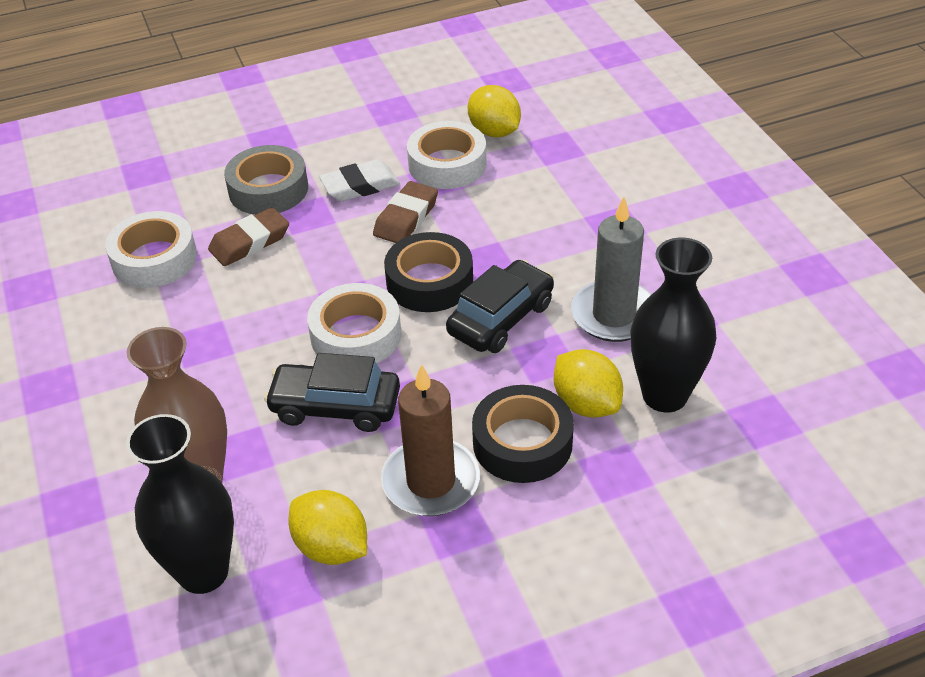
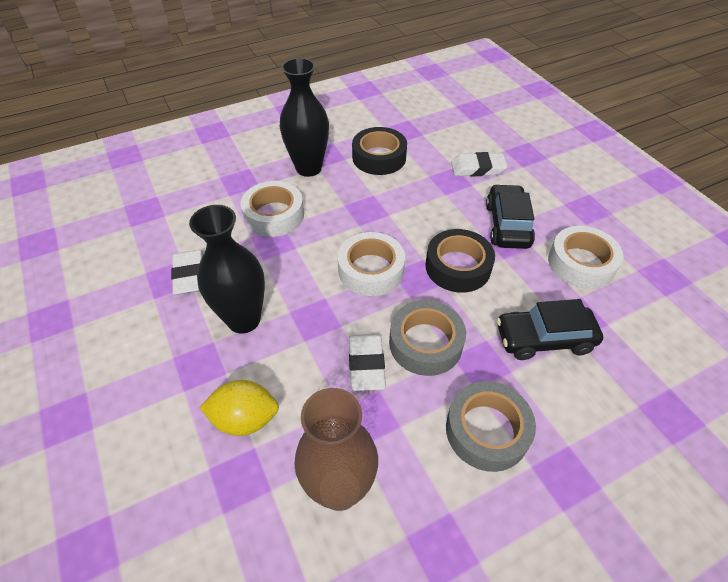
brown candle: [381,364,480,516] = 1 -> none = 0
brown eraser: [208,207,289,266] [373,181,438,243] = 2 -> none = 0
grey candle: [571,197,652,342] = 1 -> none = 0
grey tape: [224,145,308,215] = 1 -> [389,300,466,376] [446,381,536,472] = 2
white eraser: [319,159,400,201] = 1 -> [171,250,203,295] [349,334,386,391] [451,152,508,176] = 3
yellow lemon: [289,490,367,565] [468,85,521,137] [554,349,623,418] = 3 -> [199,380,279,436] = 1

